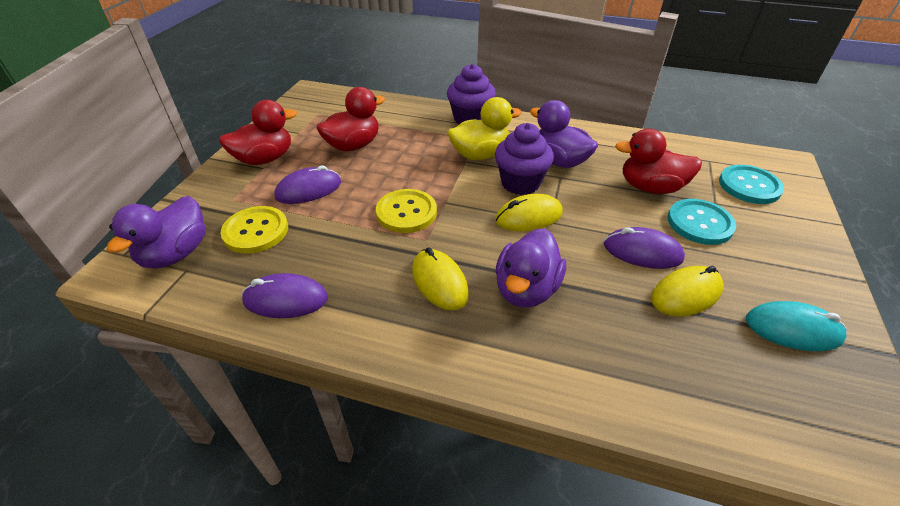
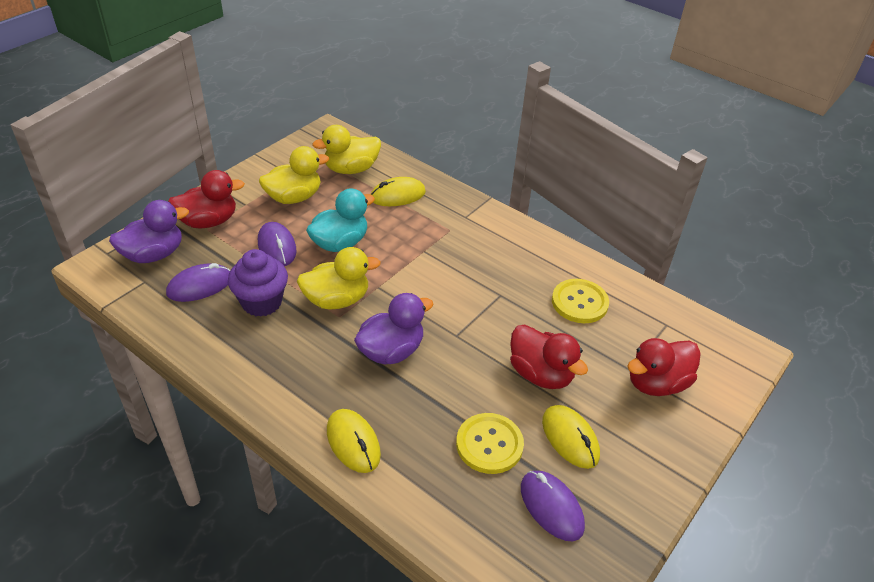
purple cupcake: [447,64,496,125] [495,123,554,195] = 2 -> [228,249,288,317] = 1
purple duck: [107,196,206,269] [495,228,566,308] [530,100,598,168] = 3 -> [109,200,189,263] [354,293,433,365] = 2
turquoise button: [667,199,736,245] [719,165,784,204] = 2 -> none = 0
turquoise duck: none = 0 -> [306,188,375,252] = 1
turquoise mouse: [746,301,847,351] = 1 -> none = 0
yellow duck: [447,97,522,160] = 1 -> [259,146,329,204] [297,247,381,309] [312,125,381,174] = 3

